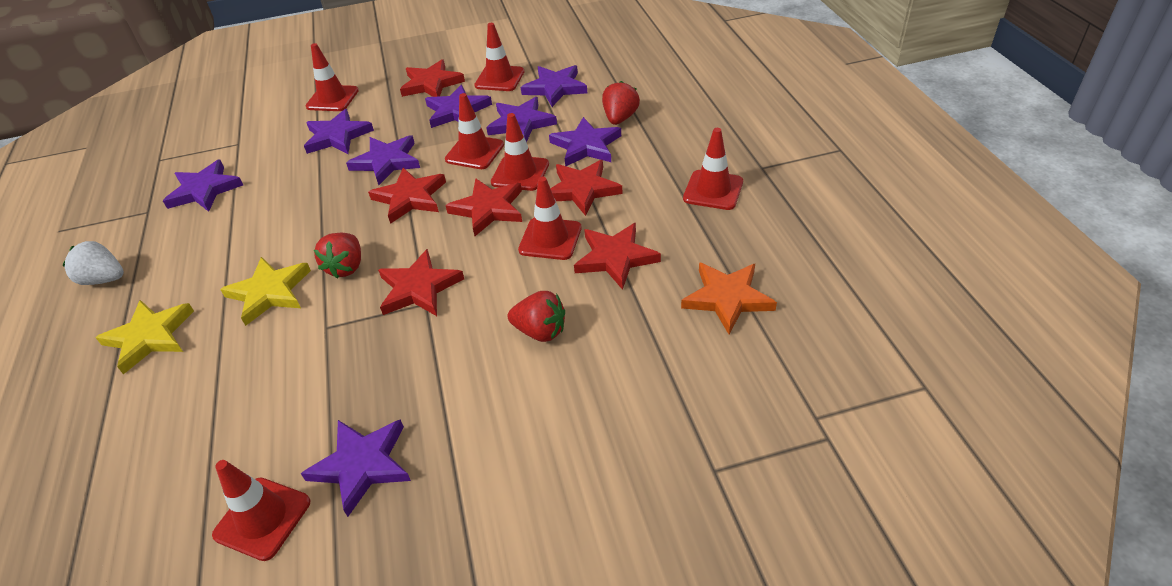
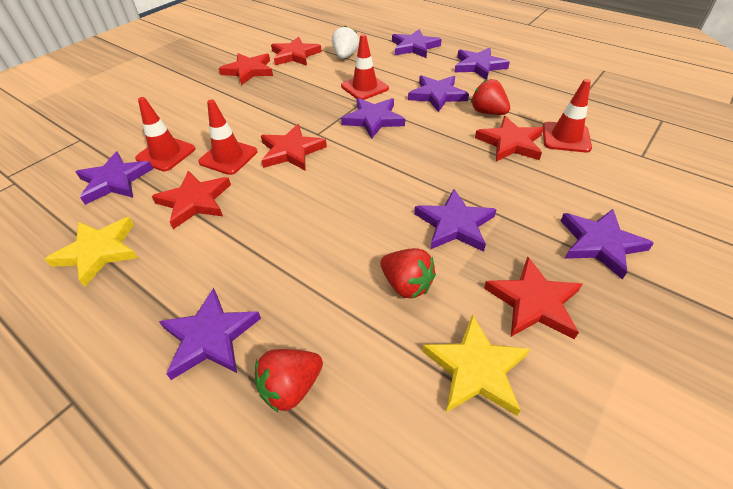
orange star: [681,262,777,334] = 1 -> none = 0
red traffic cone: [212,460,310,561] [306,43,359,111] [445,93,504,169] [474,23,524,91] [491,113,549,191] [518,177,582,260] [683,128,743,210] = 7 -> [135,97,196,172] [198,100,257,175] [341,34,389,100] [542,79,592,152] = 4

